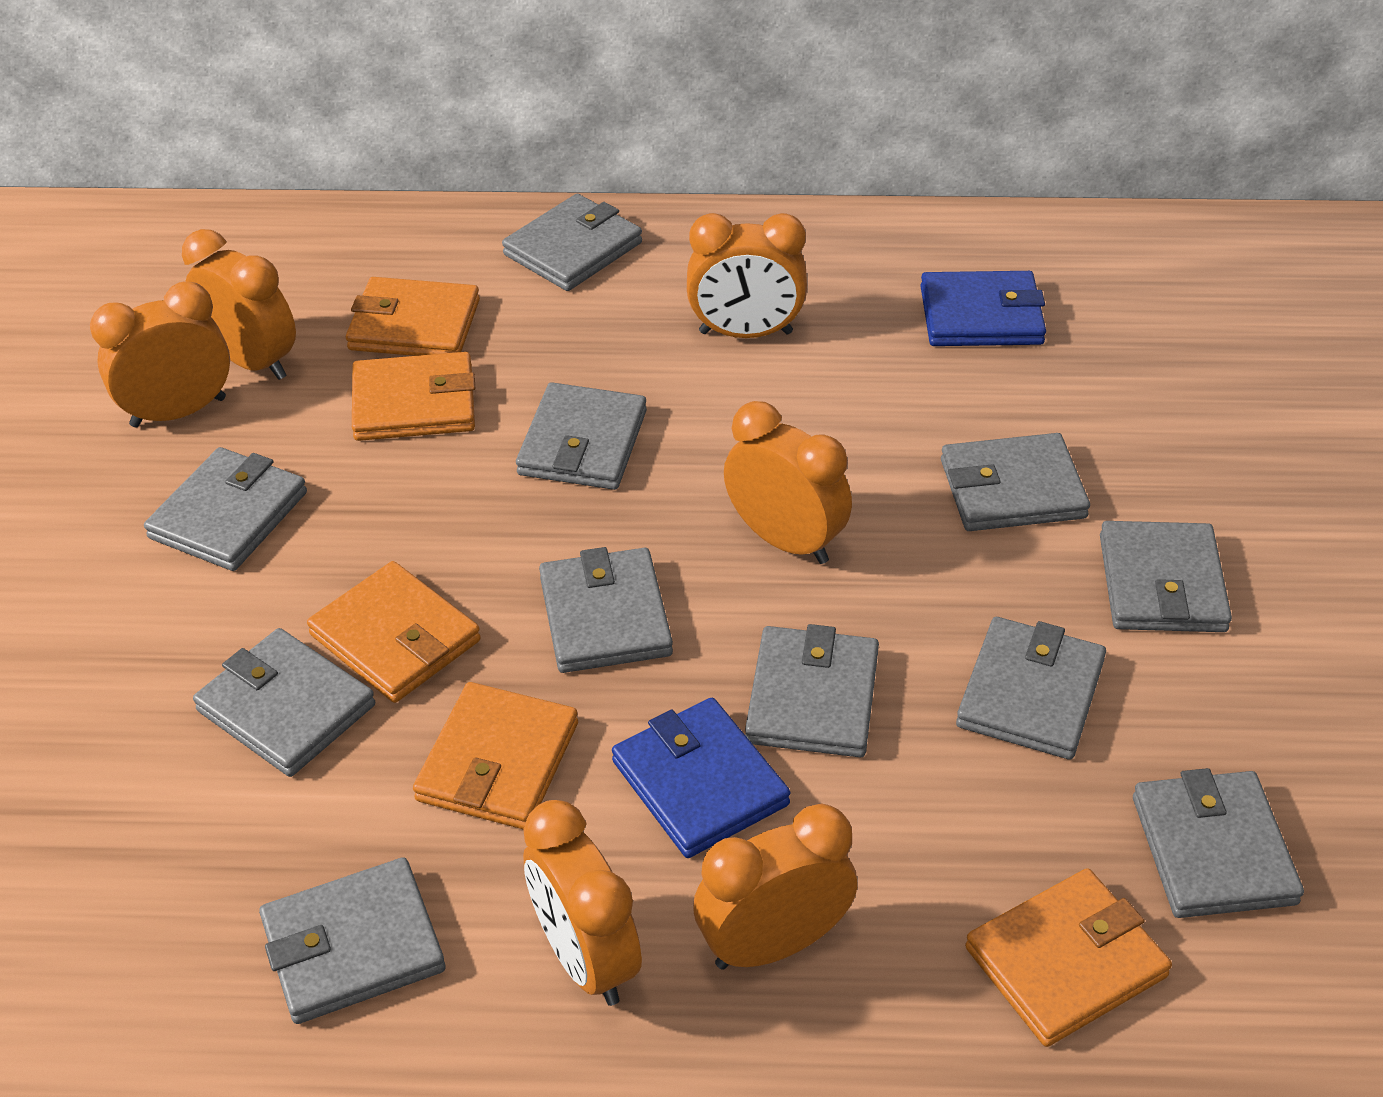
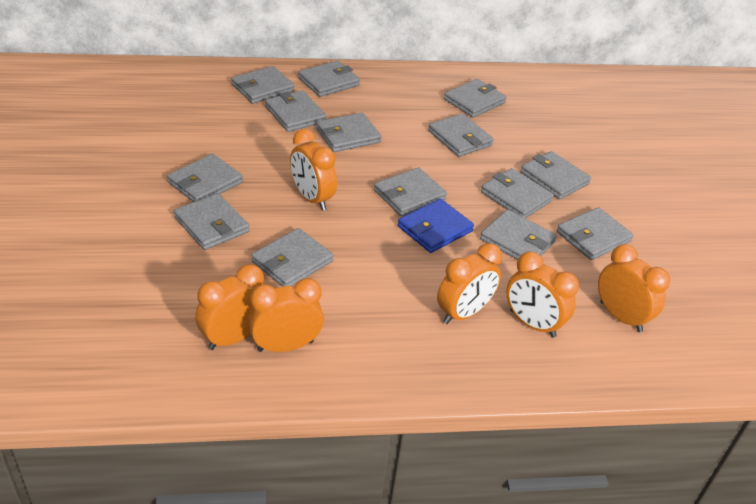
blue wallet: [612,698,790,858] [921,271,1046,346] = 2 -> [398,199,474,253] = 1
grey wallet: [144,447,307,571] [193,628,375,777] [259,857,445,1024] [502,194,642,291] [516,382,647,490] [539,547,673,673] [745,624,879,757] [941,433,1090,531] [956,617,1106,760] [1100,521,1232,632] [1133,768,1304,918] = 11 -> [167,154,243,202] [174,193,249,250] [231,66,295,104] [251,228,333,287] [265,91,326,132] [298,61,360,97] [316,113,382,152] [374,168,447,216] [428,114,494,157] [444,79,506,118] [480,209,557,260] [481,168,554,218] [520,151,591,199] [557,207,634,260] = 14
orange wallet: [307,561,481,703] [346,277,480,356] [352,352,475,441] [413,682,578,829] [965,868,1172,1047] = 5 -> none = 0

